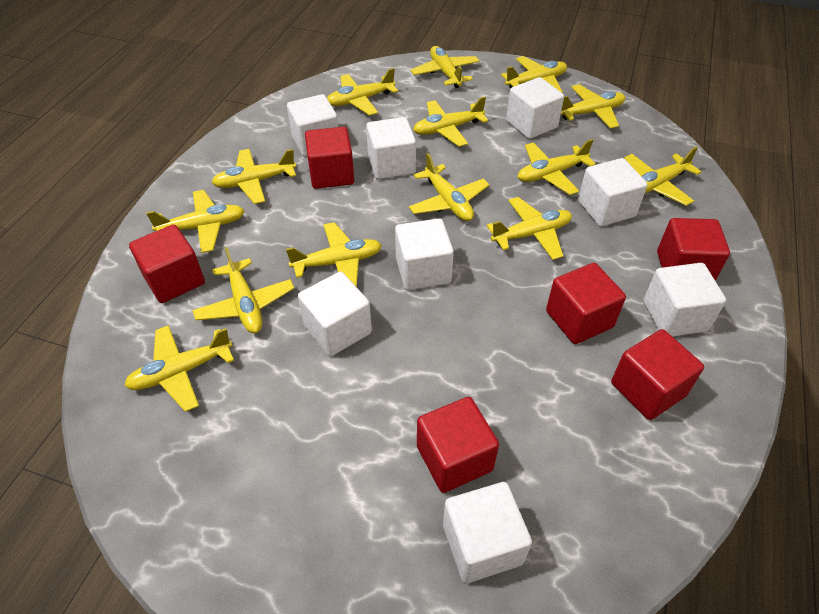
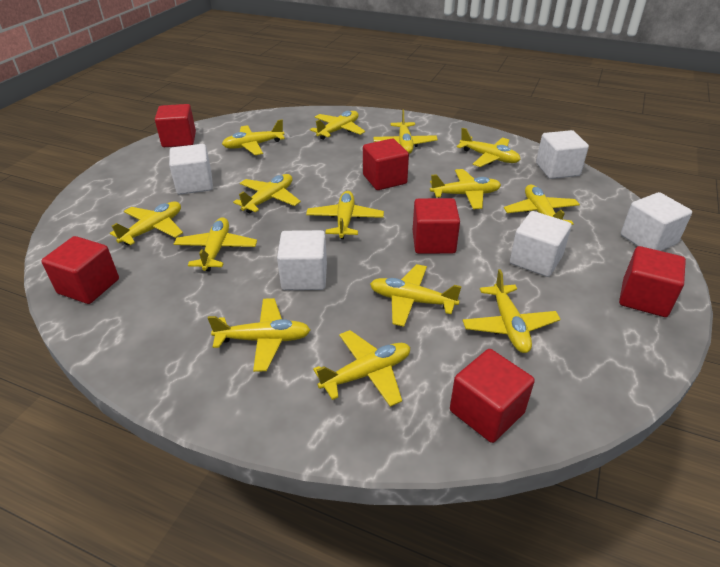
white cube: [287,94,338,156] [298,272,372,356] [366,117,416,179] [395,218,454,290] [443,482,532,583] [506,77,564,139] [578,158,647,227] [643,263,726,336] = 8 -> [169,144,213,194] [277,230,327,290] [510,211,572,277] [536,130,589,179] [621,192,692,251] = 5

